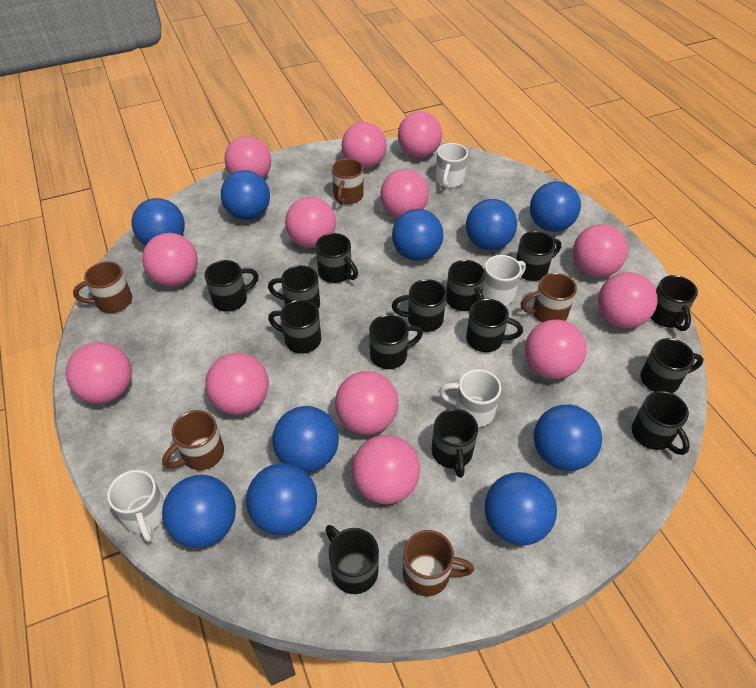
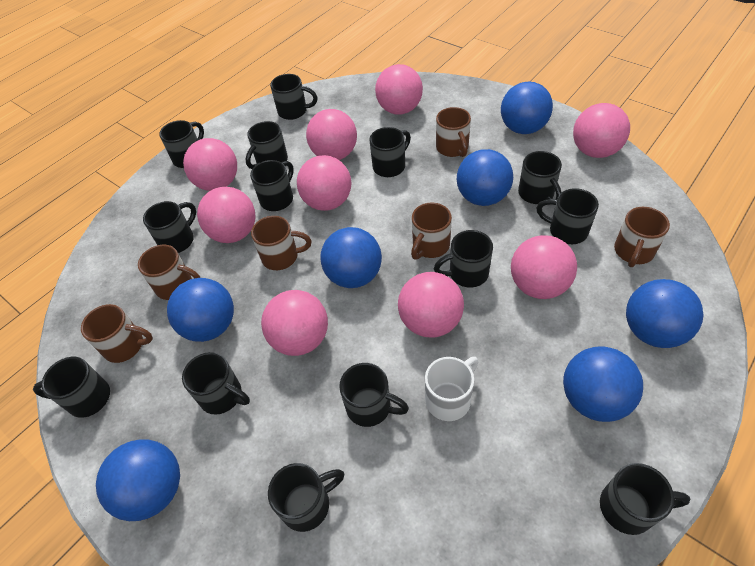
blue ball: [132,198,185,246] [162,475,236,548] [221,170,270,220] [246,463,317,535] [272,406,339,473] [392,209,443,261] [466,199,517,250] [484,472,557,545] [530,181,581,232] [534,405,602,471] = 10 -> [96,439,180,521] [167,278,234,342] [320,227,382,288] [457,149,513,206] [501,82,553,134] [563,347,643,422] [626,279,704,348] = 7
brown mug: [73,261,132,313] [162,410,224,470] [332,159,364,204] [403,530,474,596] [521,273,577,322] = 5 -> [81,304,153,363] [138,245,200,300] [251,216,312,270] [411,203,452,260] [436,107,471,157] [614,207,670,267] = 6
pink ball: [66,342,132,403] [142,233,198,286] [205,353,269,415] [224,136,271,179] [285,197,336,248] [335,371,399,435] [342,122,387,169] [352,435,420,504] [380,169,429,218] [398,112,442,158] [525,319,587,379] [573,224,628,277] [598,272,658,328] = 13 -> [183,138,237,191] [197,187,255,243] [261,290,328,356] [297,155,351,211] [306,109,357,160] [375,64,423,115] [398,272,464,338] [511,235,577,299] [573,103,630,158] = 9
white mug: [107,470,165,542] [435,143,468,188] [439,369,501,427] [482,255,526,305] = 4 -> [425,357,478,421] = 1

